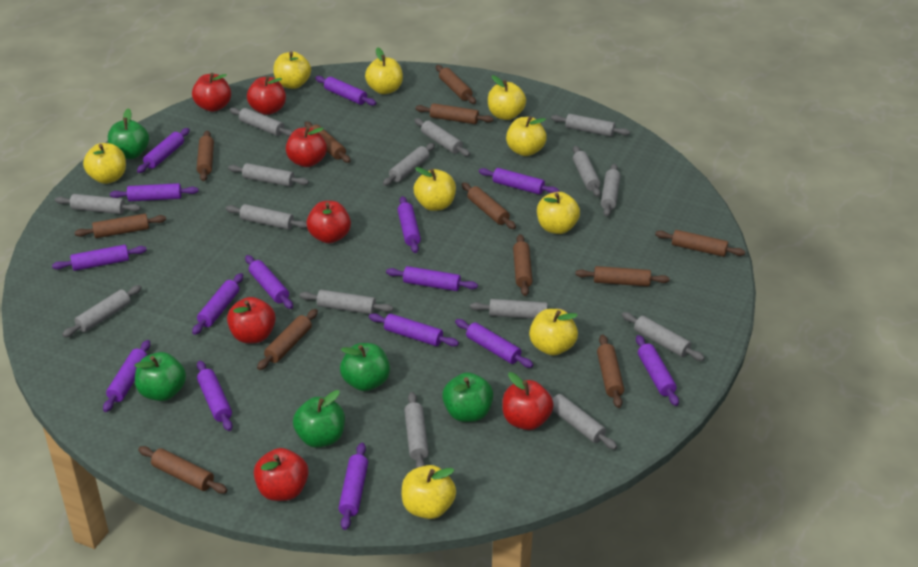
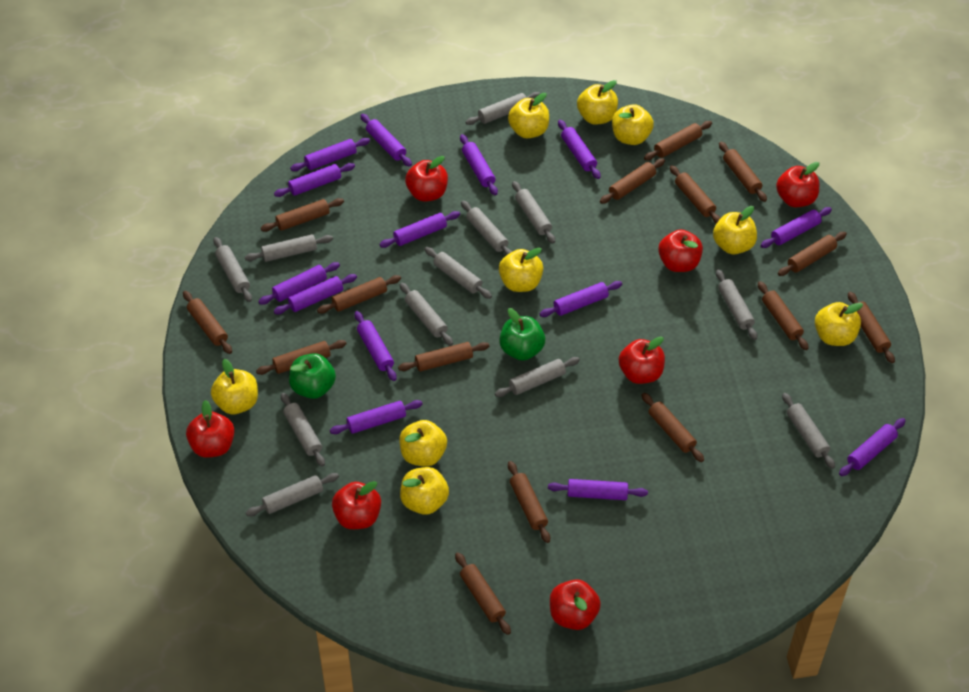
brown rolling pin: [74,214,166,238] [138,446,227,494] [197,131,214,181] [257,309,318,370] [304,122,351,163] [415,103,494,124] [436,65,476,104] [462,183,516,229] [513,234,532,296] [575,266,670,286] [597,335,624,408] [655,230,745,257] = 12 -> [183,291,232,354] [256,340,346,375] [261,198,344,232] [317,275,401,313] [398,342,489,371] [455,552,511,635] [508,461,550,543] [600,158,665,204] [642,393,704,462] [644,121,712,160] [670,165,721,224] [719,142,767,202] [758,281,809,350] [778,232,847,276] [848,292,895,363] = 15
green apple: [108,108,149,159] [135,352,186,401] [293,390,345,448] [340,343,390,391] [442,372,493,422] = 5 -> [289,353,336,399] [499,308,545,361] = 2
grey rolling pin: [55,194,141,214] [62,285,142,337] [226,204,307,230] [228,163,309,187] [229,107,293,137] [300,290,393,314] [383,143,435,186] [404,392,429,468] [414,118,470,157] [470,299,567,319] [546,389,617,450] [551,114,630,137] [573,146,601,197] [601,164,621,217] [622,312,705,361] = 15 -> [213,237,252,302] [245,234,333,262] [246,473,339,516] [281,393,325,467] [400,283,453,346] [424,247,492,299] [461,200,513,256] [465,92,540,125] [495,357,580,397] [512,181,555,243] [716,269,757,340] [782,393,835,469] = 12
purple rolling pin: [52,245,147,271] [103,340,150,412] [110,183,199,201] [137,128,190,173] [192,273,243,335] [197,361,233,431] [245,255,293,309] [315,76,376,106] [338,443,368,530] [369,313,459,347] [386,266,478,291] [397,196,421,253] [455,319,533,368] [479,168,559,195] [636,335,679,406] = 15 -> [258,262,340,305] [274,163,355,197] [274,274,357,314] [290,138,370,171] [330,400,423,434] [355,311,397,381] [360,114,412,167] [379,211,460,248] [460,134,498,195] [539,281,622,317] [548,479,648,500] [558,120,601,179] [761,207,832,248] [839,418,906,476] = 14

